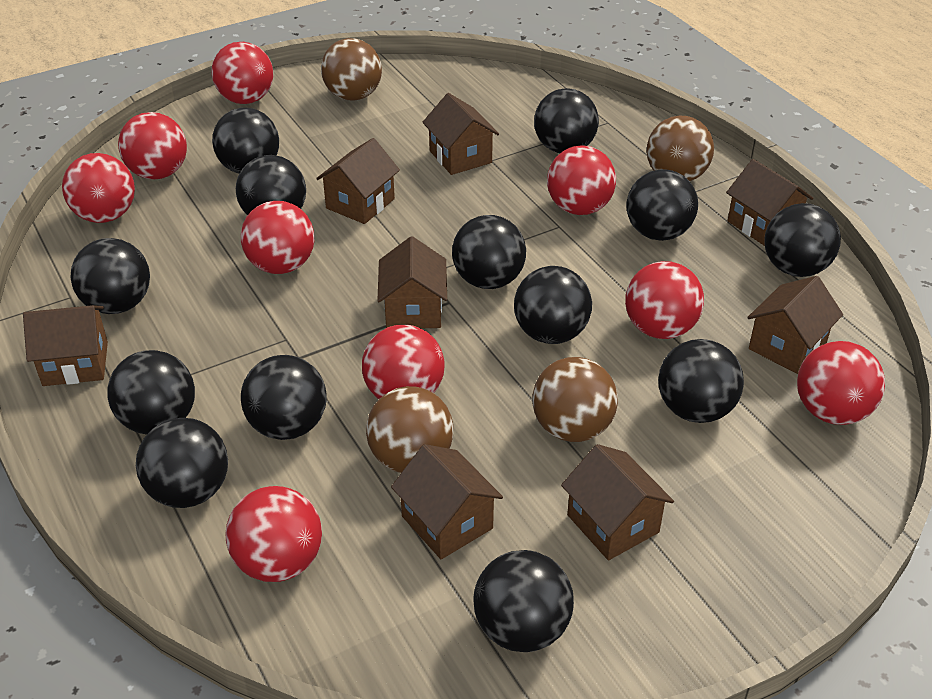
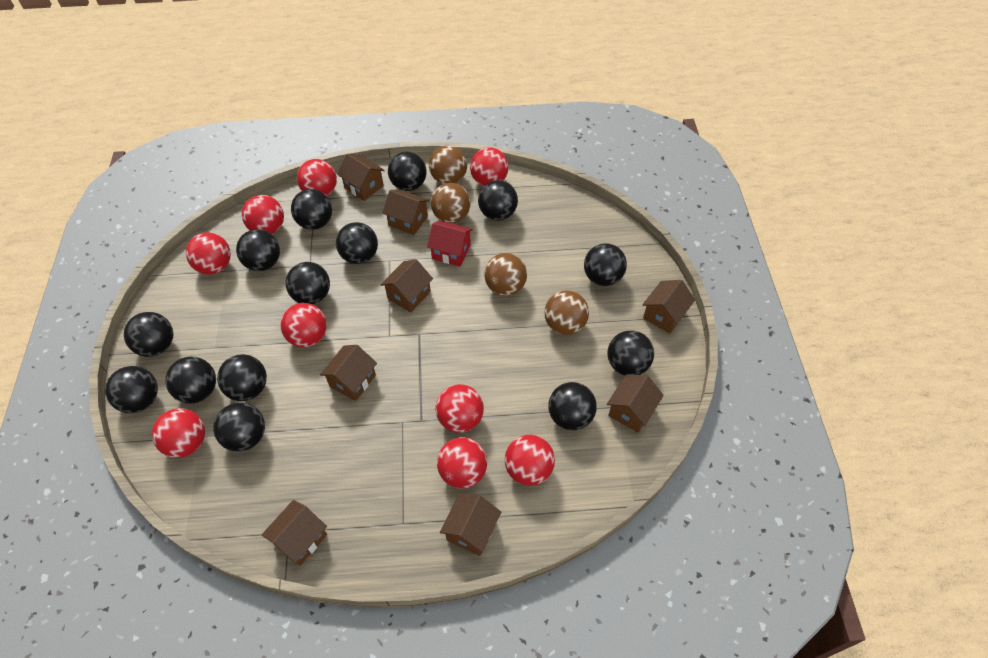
black ball: [71,238,150,314] [107,350,195,434] [136,418,228,508] [212,108,279,174] [236,155,306,216] [241,355,327,440] [452,215,526,289] [473,550,574,652] [514,266,592,344] [534,88,599,153] [626,169,698,241] [658,339,744,423] [764,203,841,277] = 13 -> [105,366,158,413] [124,312,173,357] [165,357,216,404] [213,402,265,452] [217,354,267,401] [236,229,280,271] [286,262,330,304] [291,189,332,230] [336,222,378,264] [388,152,427,191] [478,180,518,221] [548,382,597,430] [584,243,627,286] [607,330,654,376] = 14
red house: none = 0 -> [427,221,473,267] = 1

